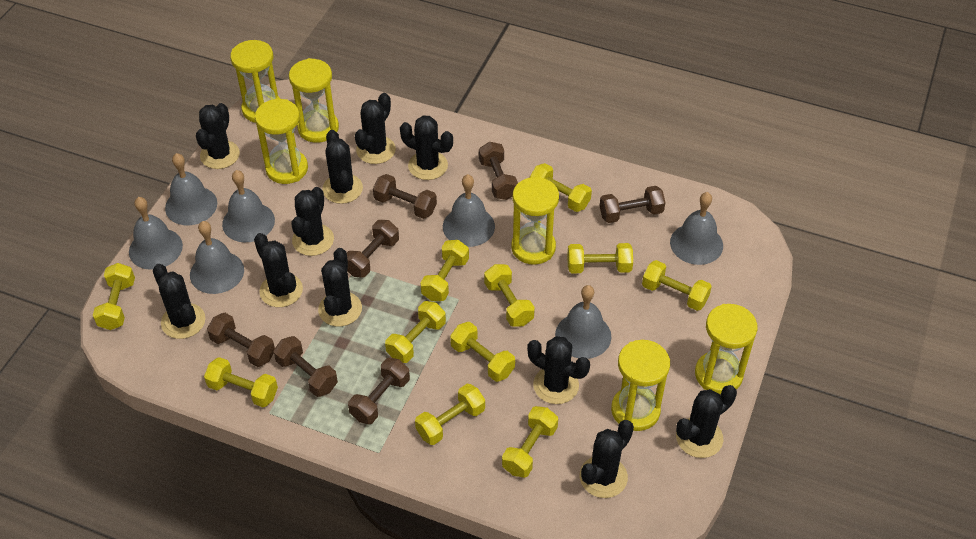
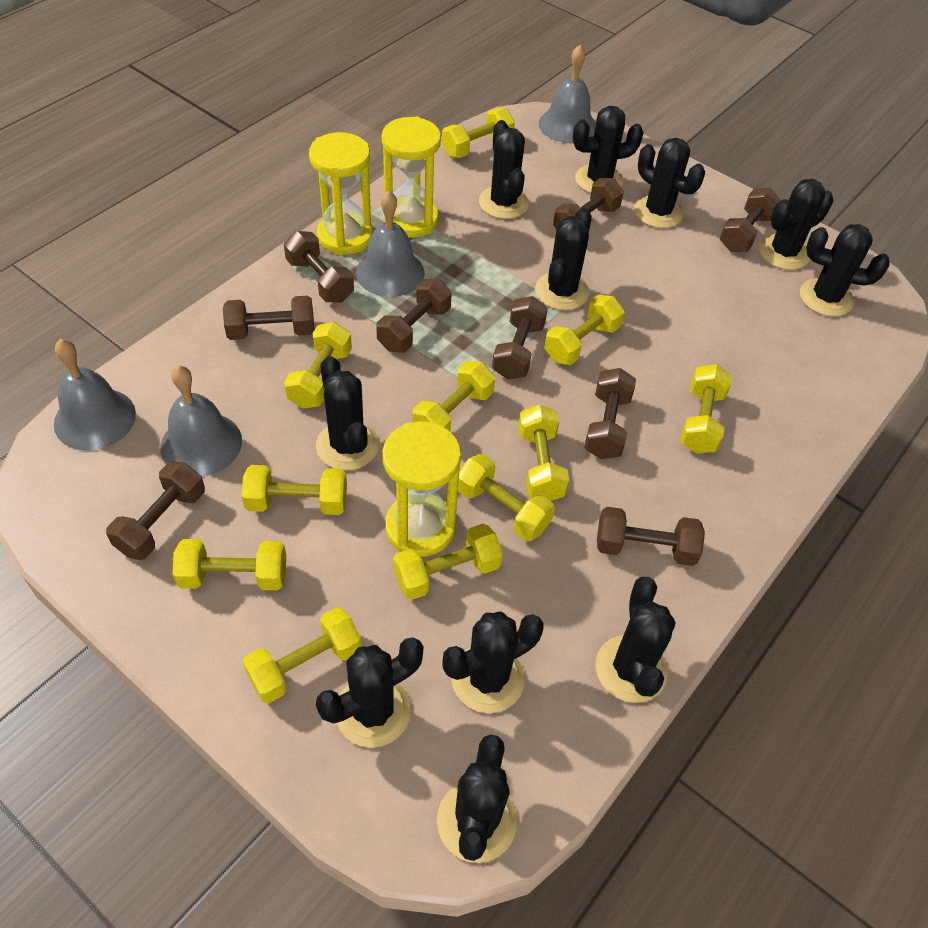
brown dumbbell: [207,313,275,367] [273,336,338,397] [347,220,399,278] [348,358,410,424] [373,174,437,219] [479,142,518,200] [600,186,666,223] = 7 -> [106,461,205,560] [223,296,314,340] [284,231,354,302] [376,279,452,352] [492,296,548,379] [553,178,624,228] [584,368,636,459] [597,507,705,566] [719,188,781,252] = 9
grey bell: [129,197,183,270] [165,153,217,225] [190,221,244,294] [222,170,275,242] [443,174,495,247] [555,285,611,359] [670,192,723,265] = 7 -> [54,339,136,451] [160,366,242,476] [356,190,425,297] [539,44,596,143] = 4
yellow hourglass: [230,40,281,123] [255,99,308,184] [289,58,339,143] [511,177,559,265] [611,340,670,431] [695,304,757,394] = 6 -> [309,132,373,255] [382,117,441,238] [383,422,461,557] = 3

